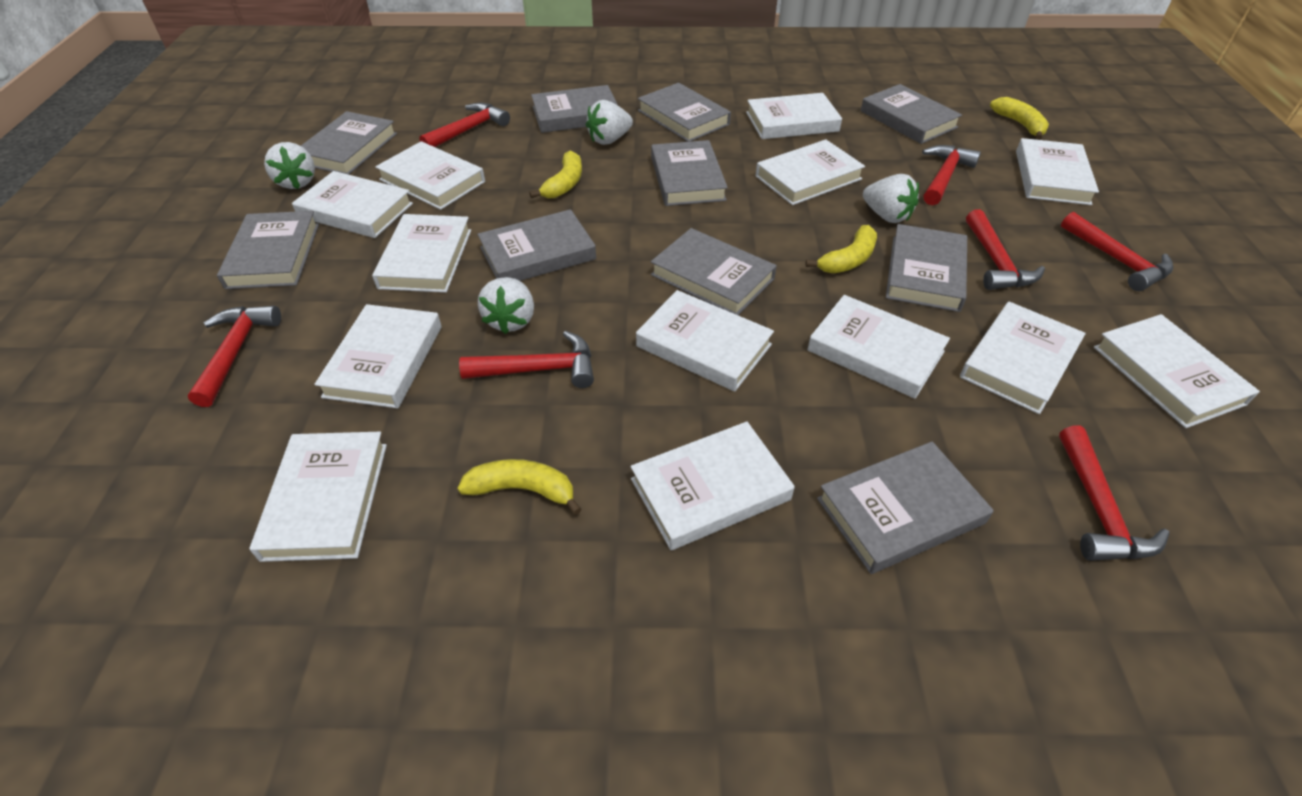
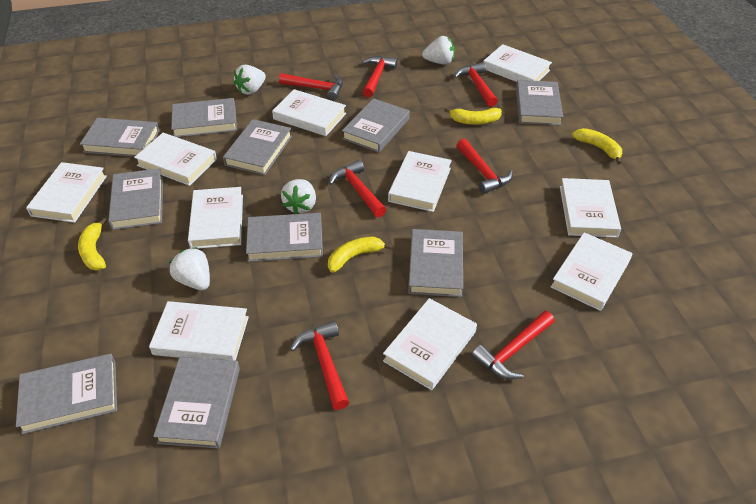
white book: [249,432,387,562] [292,171,413,238] [314,304,442,408] [372,214,471,293] [375,141,485,210] [630,421,795,550] [636,290,774,392] [746,93,842,139] [755,139,865,205] [807,295,950,399] [960,302,1086,414] [1016,138,1099,205] [1094,314,1260,428] = 13 -> [26,162,107,223] [134,133,217,186] [149,301,249,361] [188,187,243,249] [272,89,346,136] [383,298,477,390] [388,151,452,212] [483,44,552,82] [551,232,632,311] [560,178,621,238] = 10

